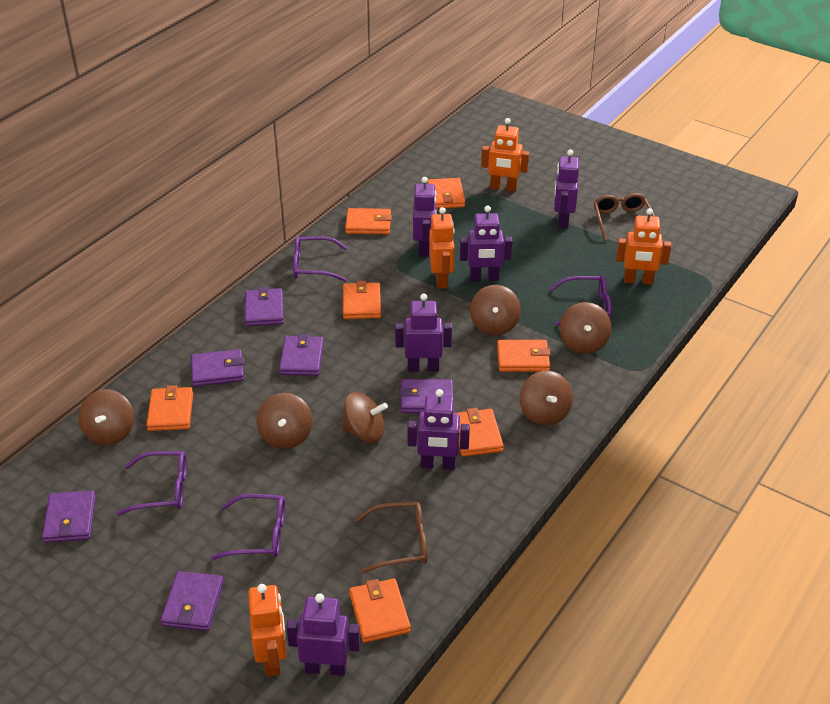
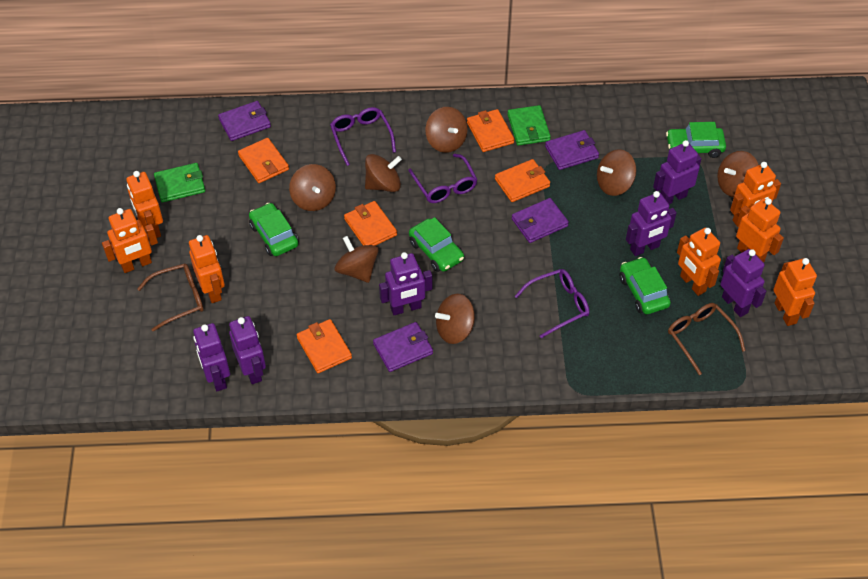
brown spinning top: [78,389,134,445] [256,393,313,449] [342,392,388,443] [470,285,521,335] [520,371,573,426] [560,302,611,354] = 6 -> [289,164,336,211] [335,236,379,283] [365,154,402,192] [425,107,467,153] [435,294,475,344] [597,149,636,196] [717,151,759,197] = 7
green car: none = 0 -> [249,203,299,256] [409,217,464,272] [619,257,671,314] [666,122,726,158] = 4
green wallet: none = 0 -> [154,163,205,202] [507,105,551,146] = 2
orange robot: [248,584,286,677] [429,207,455,289] [481,118,529,192] [616,208,671,285] = 4 -> [102,208,158,273] [126,171,163,238] [189,235,225,303] [677,228,721,296] [730,162,781,227] [736,198,784,262] [773,258,817,326] = 7
orange wallet: [147,385,193,431] [343,281,381,319] [345,208,392,234] [349,578,411,643] [427,178,465,209] [454,408,504,457] [497,340,551,372] = 7 -> [238,138,289,183] [297,319,352,373] [344,201,397,246] [467,109,514,152] [495,159,550,202] = 5
purple glasses: [116,451,187,516] [211,494,285,560] [293,236,348,282] [549,275,612,325] = 4 -> [330,107,396,166] [408,154,478,203] [515,269,589,338] = 3
purple wallet: [42,490,96,543] [161,571,224,631] [191,349,244,386] [245,287,284,326] [279,334,324,376] [399,379,453,413] = 6 -> [218,101,271,141] [373,322,433,372] [512,198,569,243] [545,130,599,170] = 4

